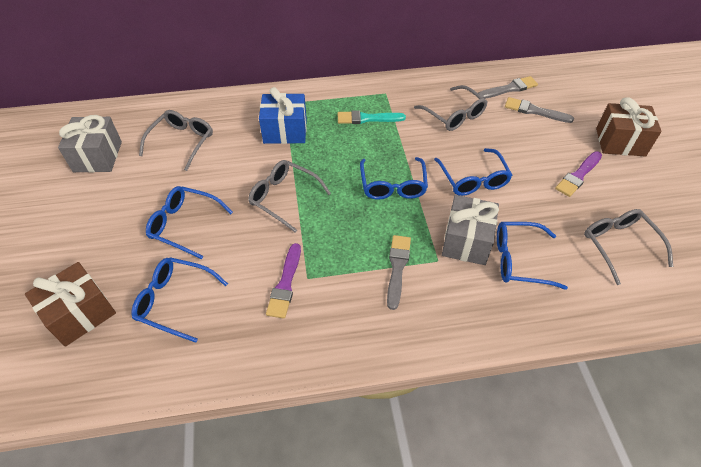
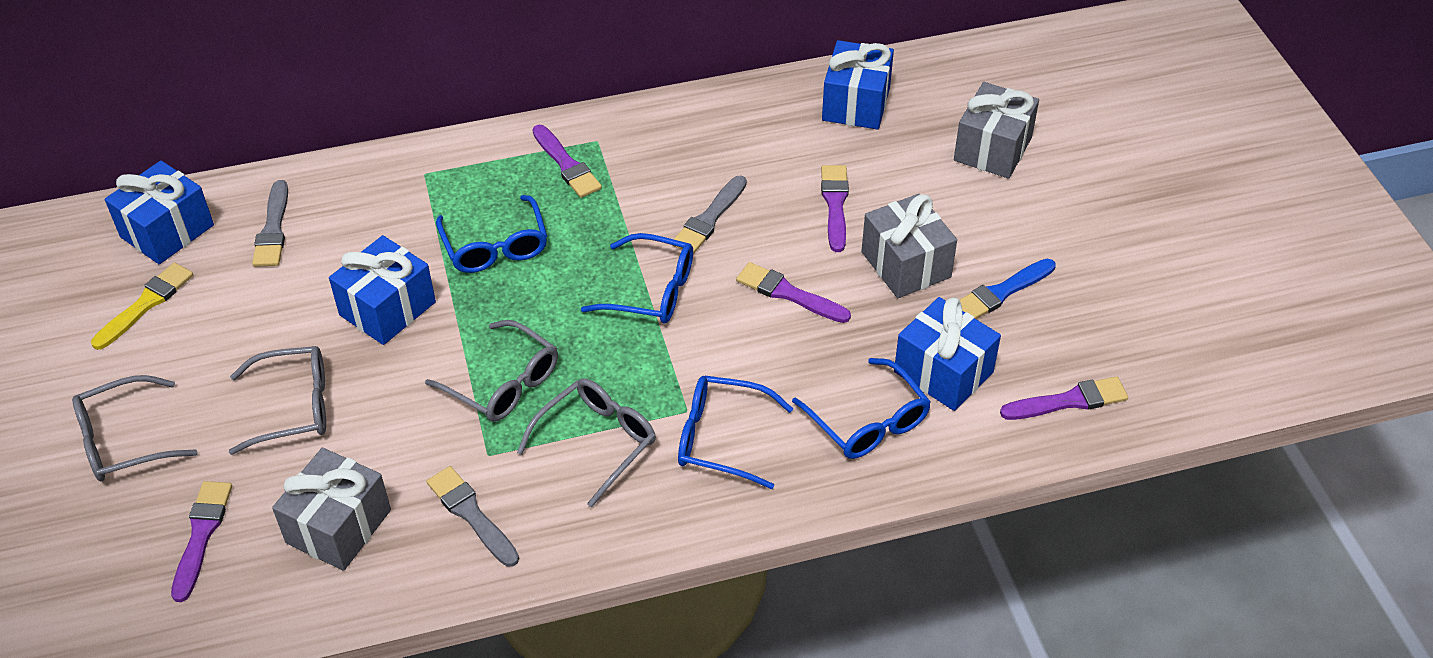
blue brush: none = 0 -> [959,259,1056,319] = 1
blue gift: [259,87,307,144] = 1 -> [105,161,214,264] [329,235,436,345] [822,40,894,130] [894,297,1001,411] = 4
blue glasses: [132,257,228,343] [146,186,233,259] [360,157,428,200] [434,148,512,196] [497,222,568,290] = 5 -> [436,195,547,273] [581,233,693,324] [678,376,793,489] [792,358,931,459] = 4
brown gift: [25,262,116,346] [596,97,662,156] = 2 -> none = 0
grey gift: [58,115,122,173] [442,195,499,265] = 2 -> [272,448,391,571] [862,194,957,298] [954,82,1039,179] = 3
purple brush: [266,243,301,319] [555,151,602,197] = 2 -> [171,481,232,602] [532,125,602,198] [736,262,851,323] [821,165,849,252] [1000,377,1128,420] = 5
turquoise brush: [338,110,406,124] = 1 -> none = 0
yellow brush: none = 0 -> [91,262,193,350] = 1

